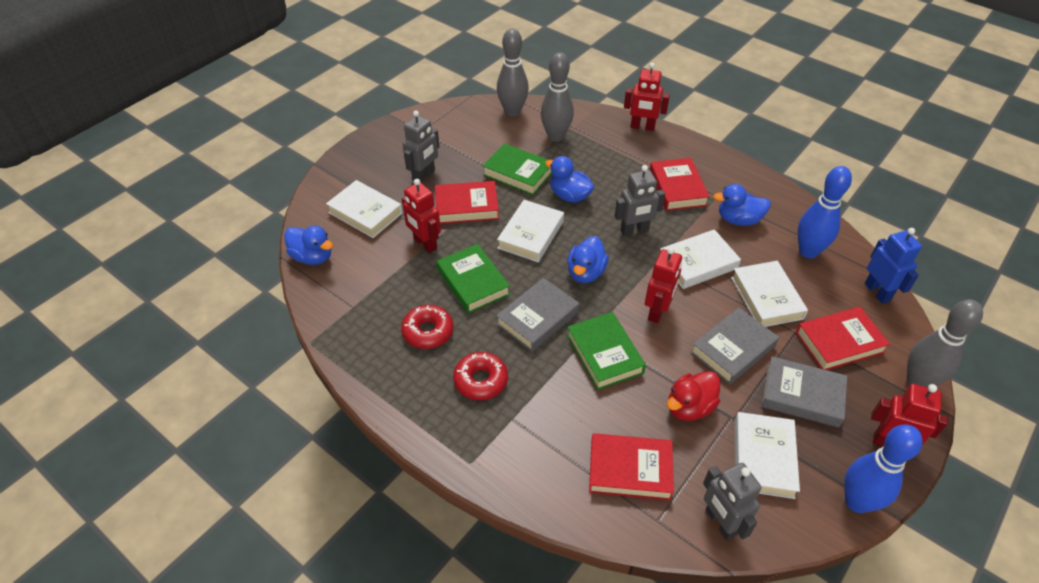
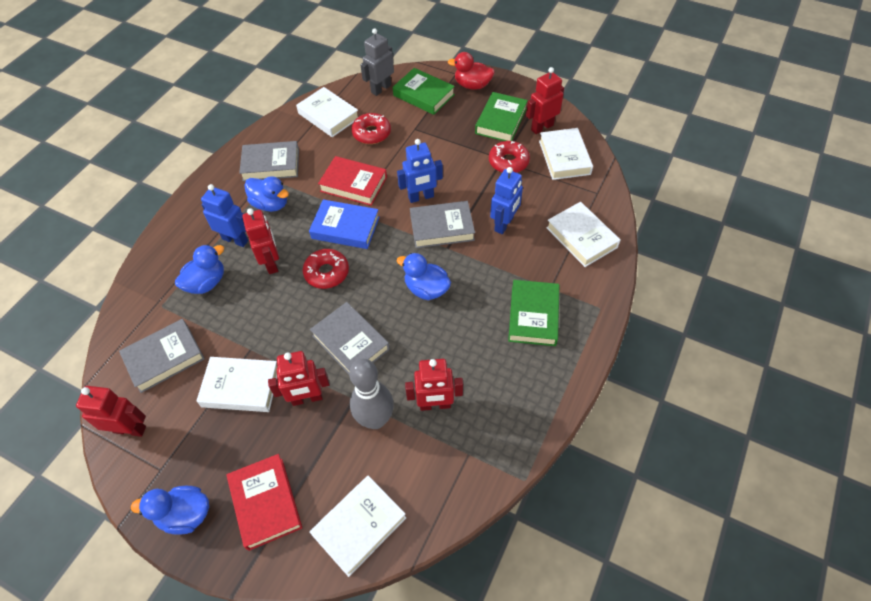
blue book: none = 0 -> [309,199,380,249] = 1
blue bowling pin: [798,166,852,258] [844,424,923,513] = 2 -> none = 0
blue robot: [865,228,922,304] = 1 -> [201,184,248,247] [397,139,443,203] [490,167,523,234] = 3
grey book: [496,278,579,352] [691,307,779,384] [762,356,847,427] = 3 -> [119,319,205,393] [239,141,299,181] [310,302,390,374] [410,201,475,248] = 4
grey bowling pin: [497,29,529,117] [541,53,574,142] [907,299,983,388] = 3 -> [349,359,394,429] = 1
grey robot: [403,111,439,182] [615,165,665,236] [703,463,761,541] = 3 -> [360,28,394,96] = 1
red book: [435,181,499,224] [589,433,674,501] [650,158,710,211] [796,307,890,370] = 4 -> [227,454,302,551] [318,156,387,206] = 2
red donut: [401,305,454,349] [453,352,508,400] = 2 -> [303,249,349,289] [351,113,391,144] [489,141,530,173] = 3
red robot: [402,179,441,253] [624,63,670,131] [645,247,682,323] [871,384,948,446] = 4 -> [76,386,146,437] [242,208,279,274] [268,351,330,406] [405,359,463,411] [526,67,564,134] = 5

